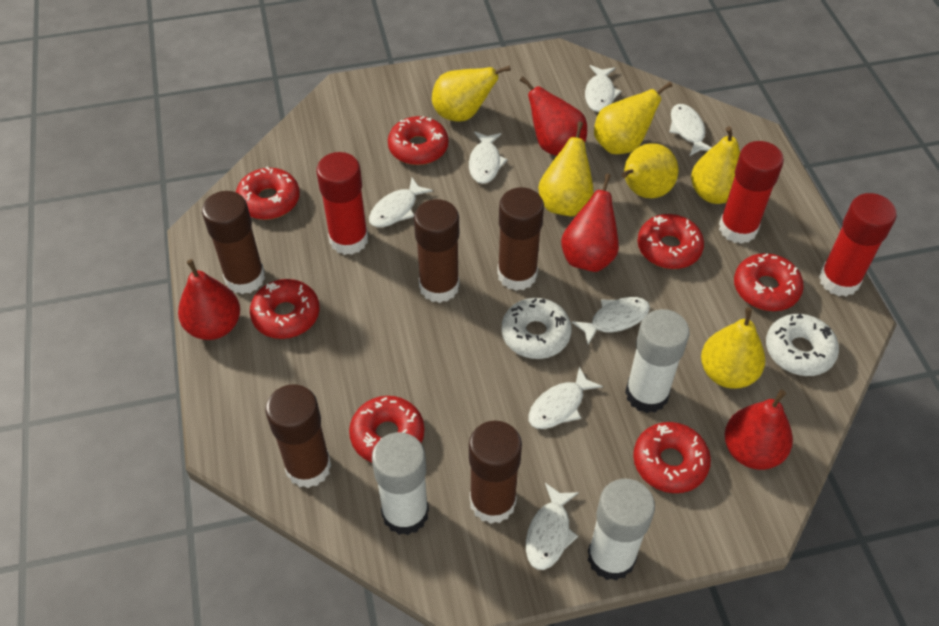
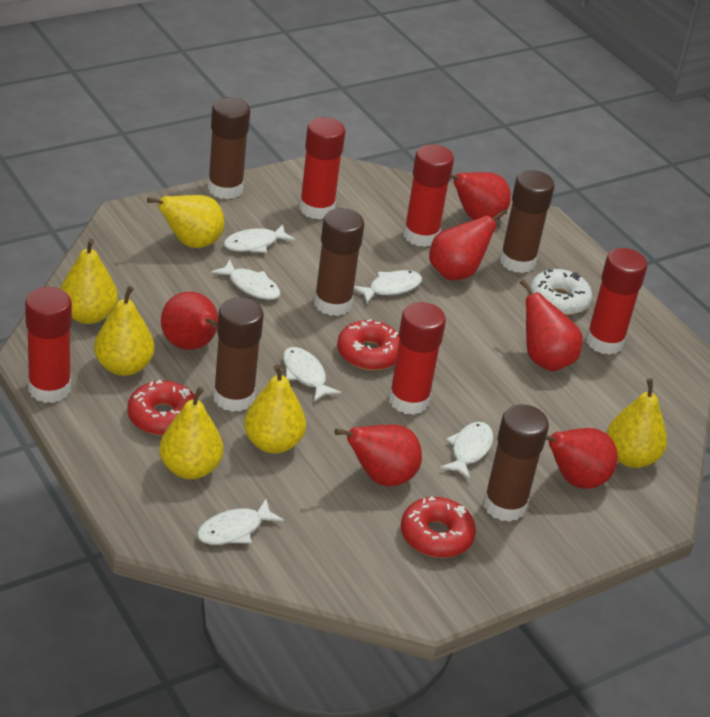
red donut: [236,167,300,220] [250,279,320,339] [349,396,424,462] [388,116,449,165] [633,422,711,493] [637,214,704,269] [734,253,804,311] = 7 -> [127,379,195,436] [337,319,400,370] [401,496,476,558] = 3
red glue stick: [316,152,368,255] [719,141,784,244] [819,193,896,297] = 3 -> [25,287,72,403] [299,117,345,220] [389,302,446,415] [404,144,454,247] [586,248,647,355] = 5
red pear: [178,259,240,340] [520,77,587,156] [561,174,619,272] [725,390,793,470] = 4 -> [161,292,218,350] [334,425,422,486] [429,209,507,280] [451,172,511,220] [520,279,583,371] [546,428,618,489] = 6
white donut: [501,298,571,359] [766,314,839,376] = 2 -> [530,269,592,315] = 1
white fish: [369,178,433,227] [469,132,507,184] [526,483,579,570] [528,366,603,429] [572,297,650,345] [585,65,621,112] [669,104,712,156] = 7 -> [197,499,284,545] [211,259,280,300] [224,224,295,253] [283,347,341,402] [354,270,422,303] [440,422,493,480] = 6
white glue stick: [372,432,429,535] [588,479,655,581] [625,309,689,413] = 3 -> none = 0

